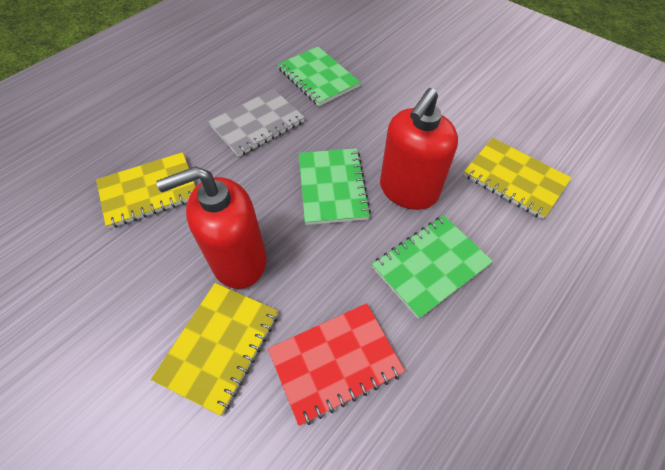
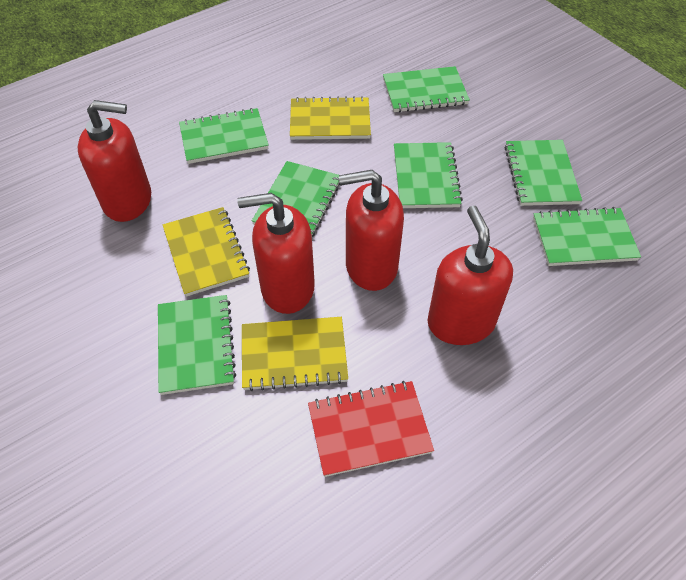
green notebook: [278,47,361,106] [299,148,371,225] [372,215,493,319] = 3 -> [158,295,236,395] [179,108,269,164] [252,161,340,237] [383,66,470,112] [394,142,463,208] [504,140,582,206] [533,207,641,266] = 7
grey notebook: [208,89,305,157] = 1 -> none = 0
red soap dispenser: [156,166,266,289] [380,88,458,210] = 2 -> [78,100,151,222] [237,193,315,314] [339,170,404,291] [428,206,513,345] = 4

